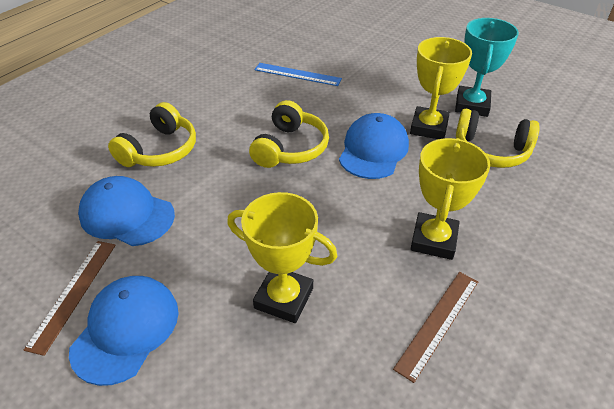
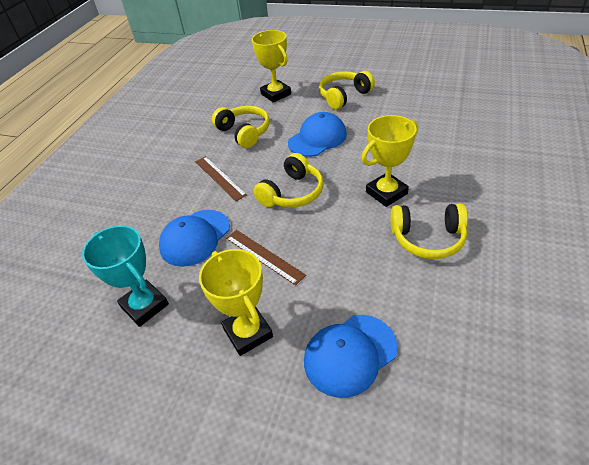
blue ruler: [254,63,342,86] = 1 -> none = 0
yellow headphones: [108,102,196,167] [249,100,329,168] [456,109,540,168] = 3 -> [212,106,270,148] [253,153,324,208] [319,71,375,109] [391,203,468,259] = 4

